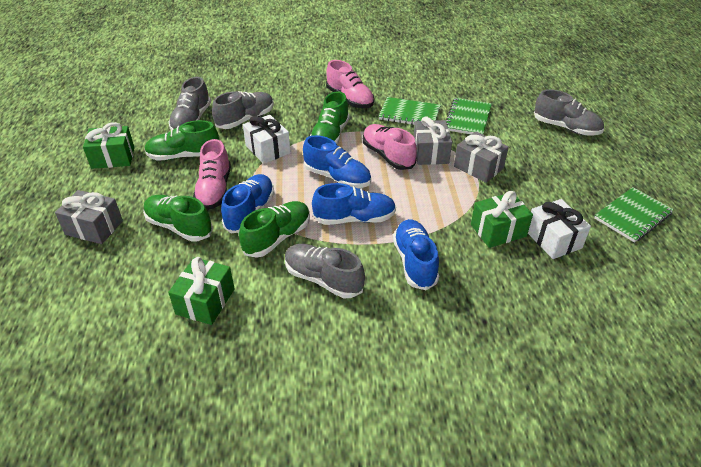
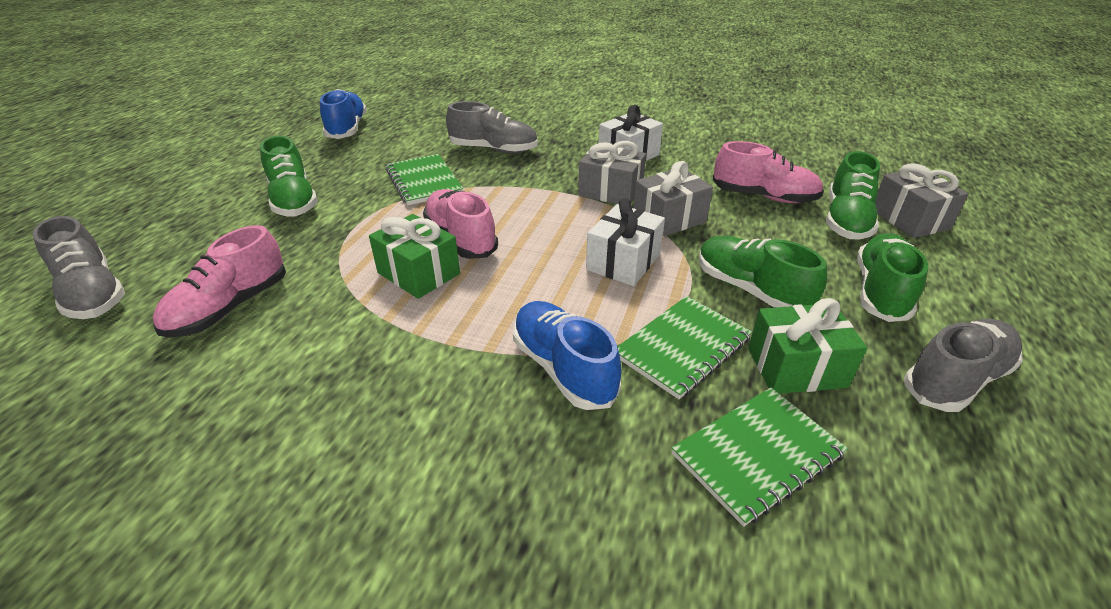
blue shoe: [221,174,274,233] [303,135,371,188] [312,183,396,225] [393,219,439,290] = 4 -> [320,89,367,139] [513,301,622,410] = 2
green gift: [83,122,135,169] [168,257,235,325] [471,191,533,248] = 3 -> [369,214,460,299] [748,298,867,394] = 2
grey shoe: [169,77,211,130] [212,91,274,129] [285,244,365,298] [534,89,604,136] = 4 -> [33,216,125,319] [446,101,538,153] [904,319,1023,412] = 3

